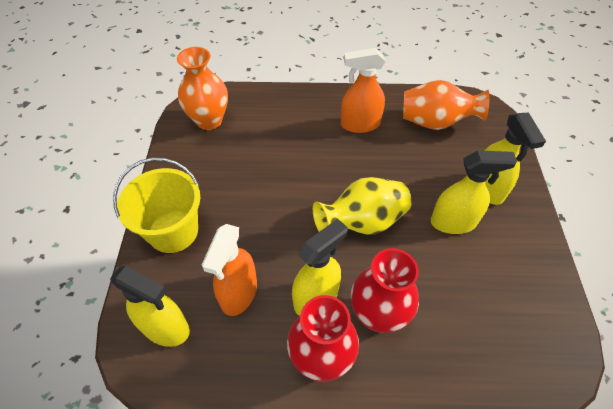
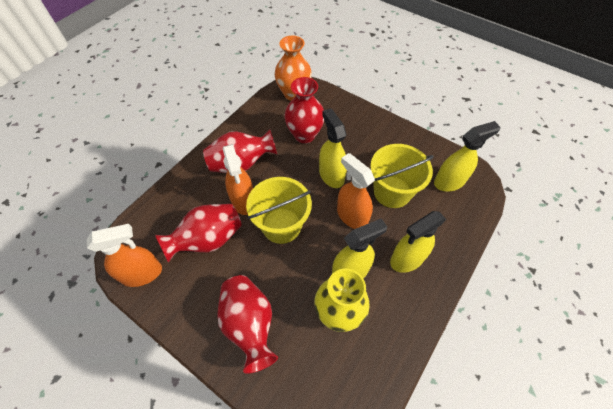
orange spray bottle: [202,224,257,316] [341,48,385,133] = 2 -> [87,224,162,287] [223,144,253,215] [337,153,375,229] = 3
orange vase: [177,47,228,130] [403,80,489,130] = 2 -> [274,35,312,101] = 1
red vase: [287,295,359,382] [351,248,419,333] = 2 -> [155,204,241,263] [203,129,277,173] [217,275,278,374] [284,77,324,143] = 4
yellow bucket: [113,157,201,253] = 1 -> [246,177,312,244] [370,144,434,208] = 2

